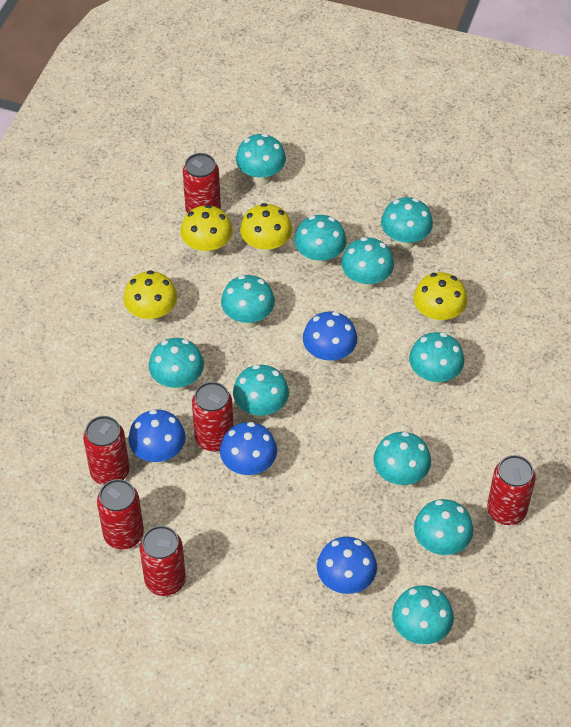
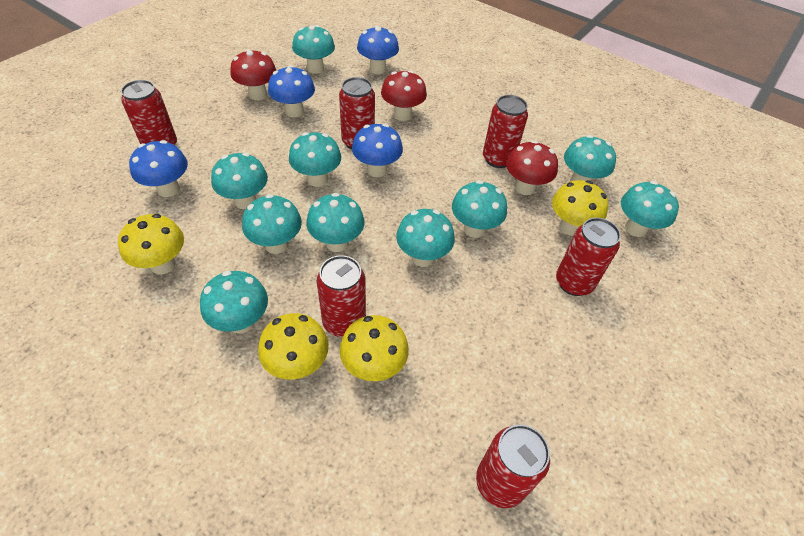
red mushroom: none = 0 -> [230,49,277,100] [381,70,427,121] [506,141,558,195] = 3
turquoise mushroom: [149,338,204,392] [221,275,275,328] [233,365,289,419] [236,133,286,185] [294,215,347,267] [341,237,394,290] [373,432,431,487] [381,197,433,250] [392,585,454,644] [409,332,464,386] [414,499,473,556] = 11 -> [200,271,268,334] [211,153,268,209] [242,194,302,254] [289,132,341,187] [292,25,335,74] [306,193,365,252] [396,209,455,267] [452,180,507,238] [564,135,616,182] [621,181,679,237] = 10

